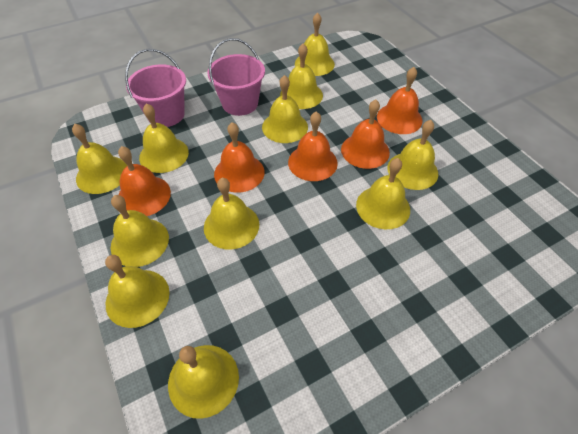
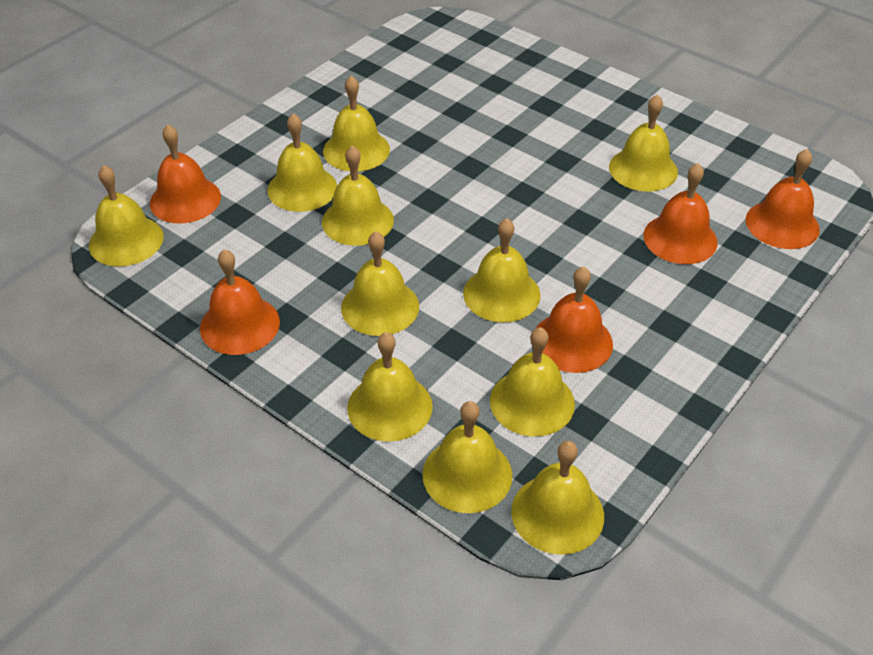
pink bucket: [125,49,186,127] [207,38,265,116] = 2 -> none = 0

